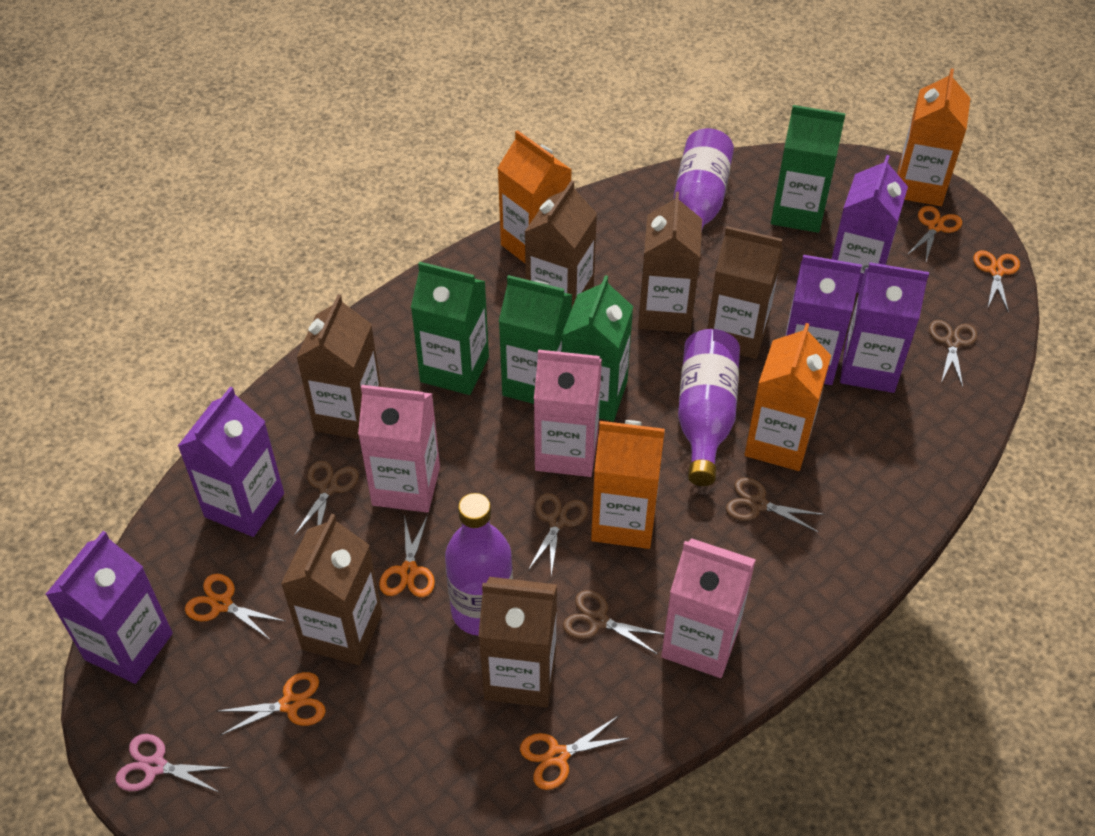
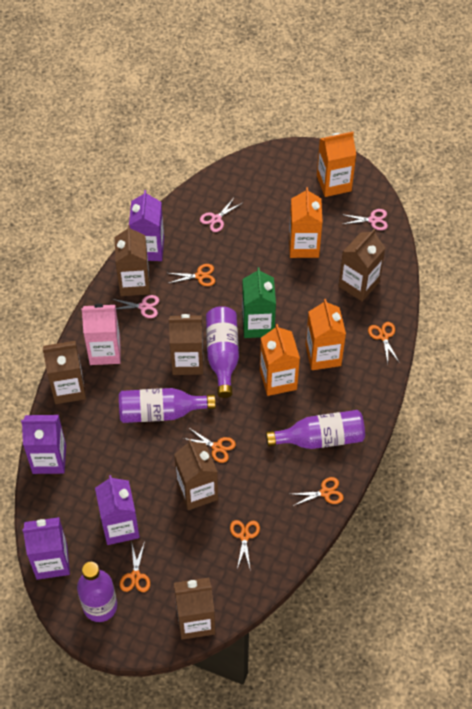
brown scissors: [294,461,359,536] [528,493,588,576] [563,590,665,655] [726,477,824,533] [929,320,977,387] = 5 -> none = 0
green carton: [411,262,489,395] [499,275,572,404] [561,275,633,422] [771,105,846,233] = 4 -> [242,267,276,338] = 1
pink carton: [358,385,440,513] [534,350,602,477] [661,538,756,678] = 3 -> [81,304,121,365] = 1
pink scissors: [115,734,230,793] = 1 -> [113,295,159,318] [200,198,242,232] [341,209,388,230] = 3
purple bottle: [445,493,513,636] [674,128,734,240] [678,329,740,486] = 3 -> [77,562,117,622] [119,388,216,423] [206,306,239,398] [266,410,365,449] = 4
purple carton: [45,531,173,684] [178,387,284,537] [785,255,862,385] [831,155,908,293] [840,262,929,393] = 5 -> [21,415,66,474] [22,517,70,580] [95,475,140,545] [129,190,164,261] = 4

